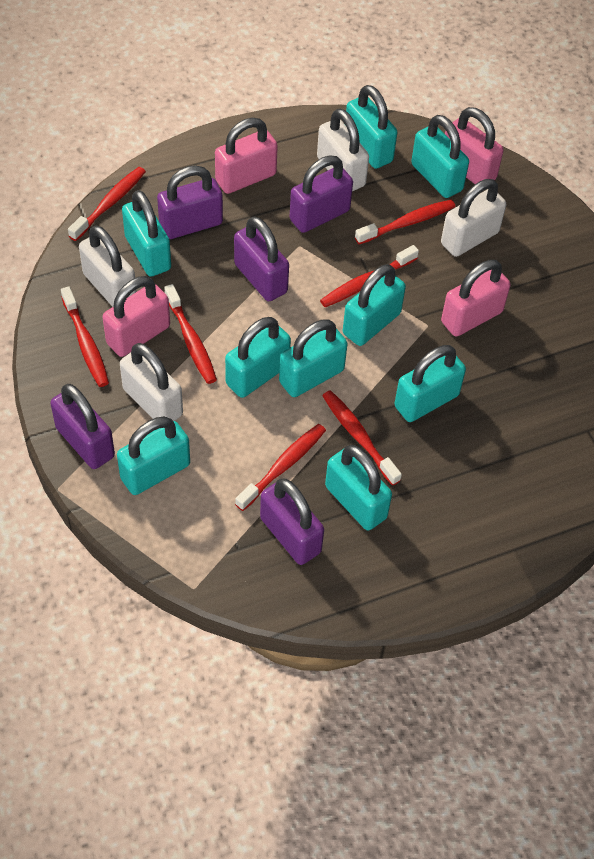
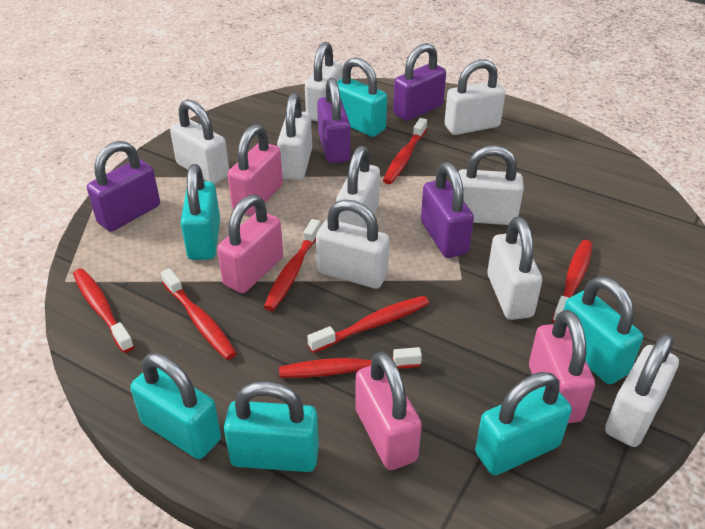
purple padlock: [50,384,115,469] [157,165,223,239] [234,216,289,301] [260,479,324,565] [290,155,353,233] = 5 -> [87,141,160,232] [317,78,351,163] [393,43,446,121] [421,162,474,258] = 4
turquoise padlock: [117,417,190,495] [122,190,171,277] [225,317,291,398] [279,319,348,397] [325,445,392,530] [343,264,406,346] [346,85,397,169] [395,345,466,422] [411,115,469,198] = 9 -> [130,353,221,459] [180,164,220,260] [224,381,319,472] [337,57,387,137] [475,372,572,475] [564,276,643,384] = 6
white padlock: [79,225,137,307] [120,343,183,421] [317,109,369,191] [441,179,506,257] = 4 -> [170,99,229,184] [277,93,312,180] [305,42,342,122] [316,200,390,289] [336,146,380,228] [444,59,505,135] [459,145,524,225] [487,217,542,320] [605,334,679,447] = 9

